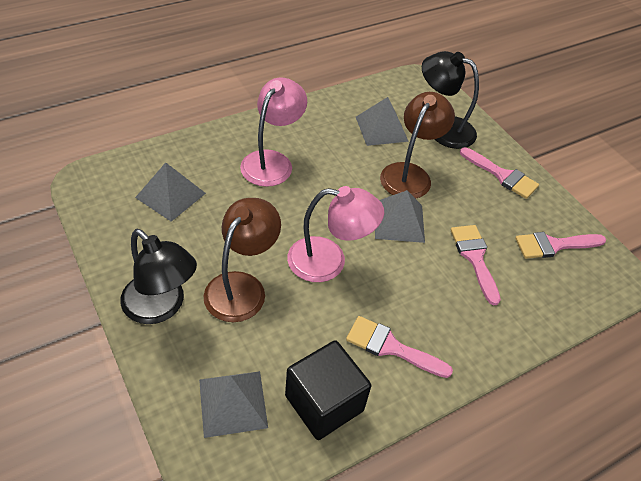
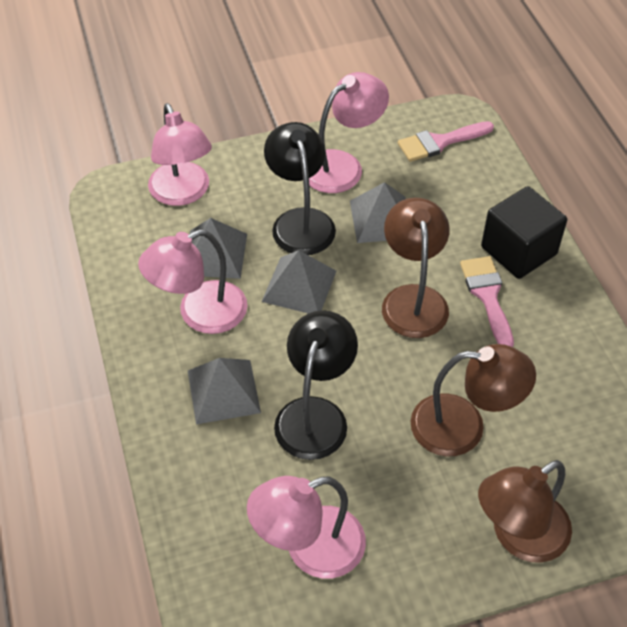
brown lamp: [204,198,281,322] [380,92,455,199] = 2 -> [382,197,450,338] [411,344,536,457] [478,460,572,563] = 3
pink brush: [346,316,453,378] [451,225,501,305] [460,147,539,199] [515,232,606,259] = 4 -> [398,121,494,162] [460,256,514,347] = 2
pink lamp: [240,77,307,187] [287,186,384,282] = 2 -> [138,230,247,334] [148,103,212,206] [247,476,366,579] [309,72,389,193] = 4

